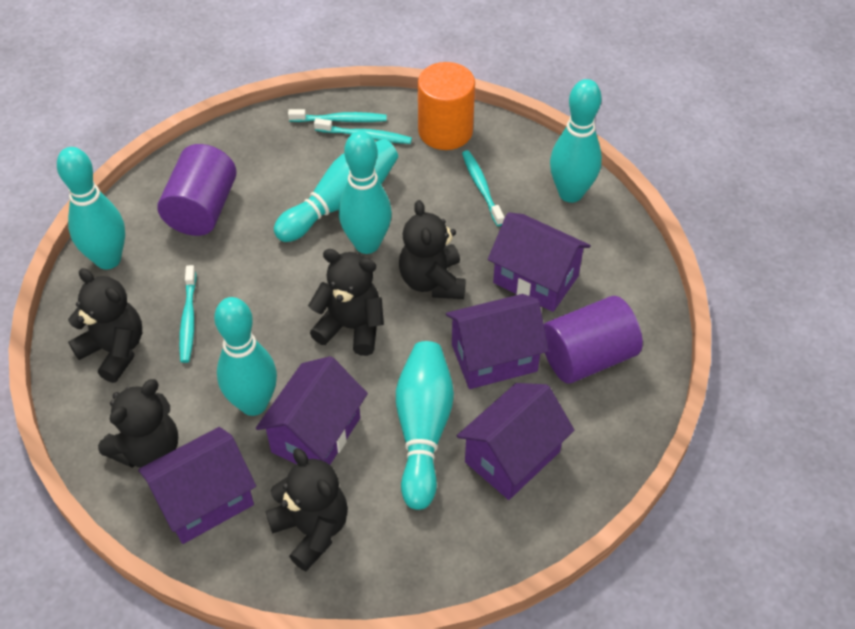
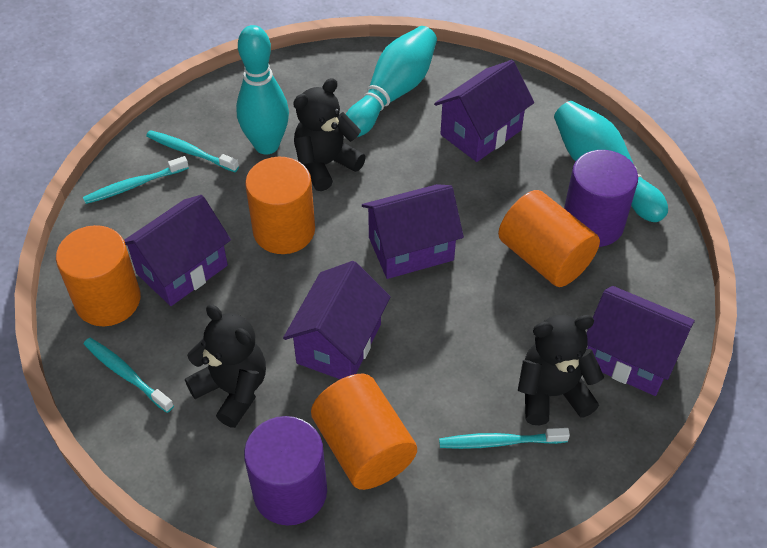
black teddy bear: [68,268,142,383] [98,379,178,468] [266,448,348,571] [308,249,384,356] [399,200,466,299] = 5 -> [185,304,266,428] [293,78,366,191] [518,315,604,425] = 3
orange cylinder: [418,62,475,150] = 1 -> [56,225,141,326] [245,157,315,254] [311,374,417,490] [498,190,600,287] = 4
turquoise bowling pin: [57,147,125,269] [214,297,277,416] [274,139,398,242] [339,131,392,254] [396,341,454,510] [550,79,602,203] = 6 -> [236,25,289,155] [346,26,437,137] [554,101,668,222] = 3

